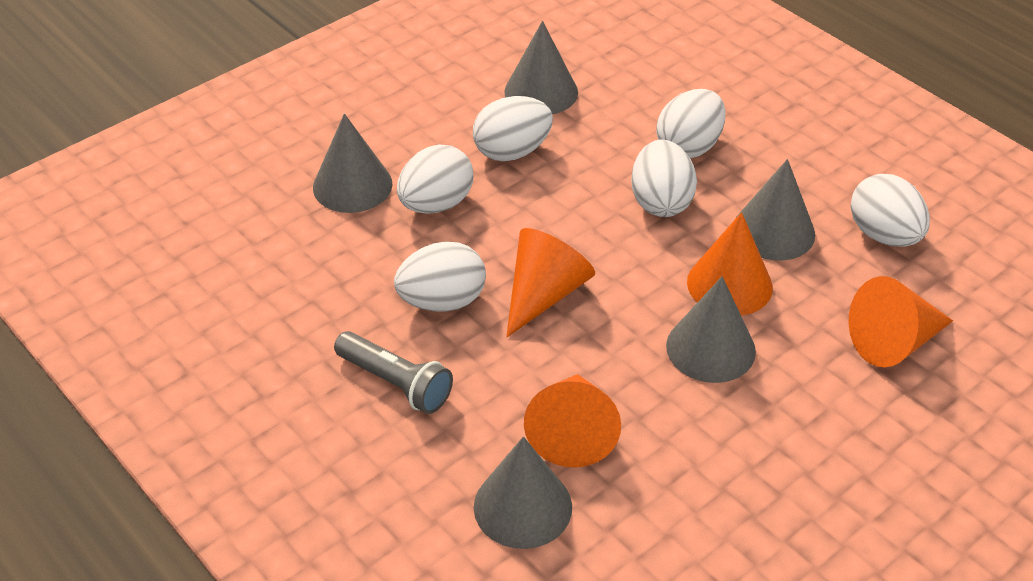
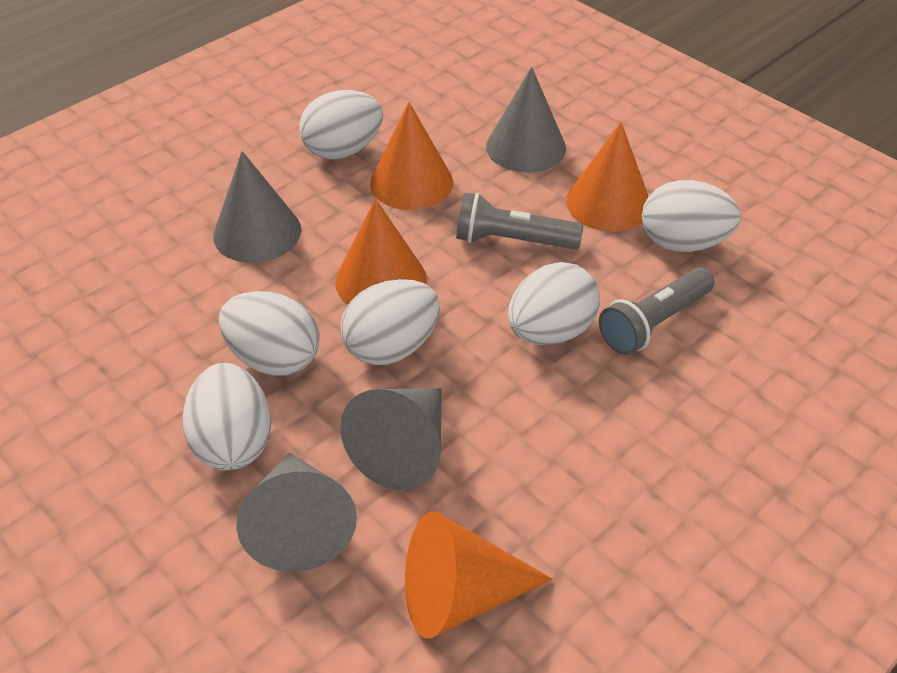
grey cone: [313,114,392,213] [474,436,572,549] [504,21,578,114] [666,276,756,383] [735,159,815,260] = 5 -> [213,151,301,263] [236,452,357,572] [340,388,442,490] [486,67,566,173] = 4
grey flashlight: [334,331,453,414] = 1 -> [456,192,583,249] [599,267,714,355] = 2

